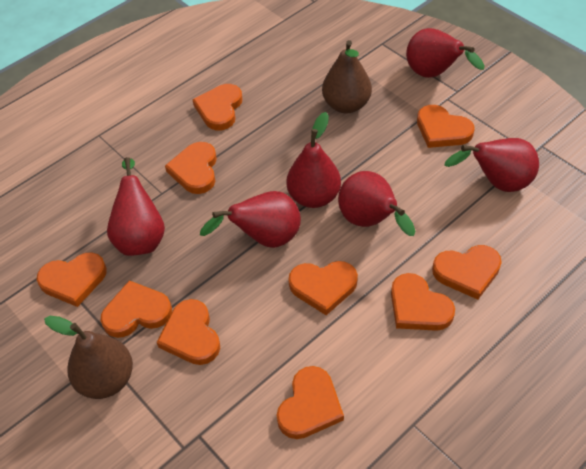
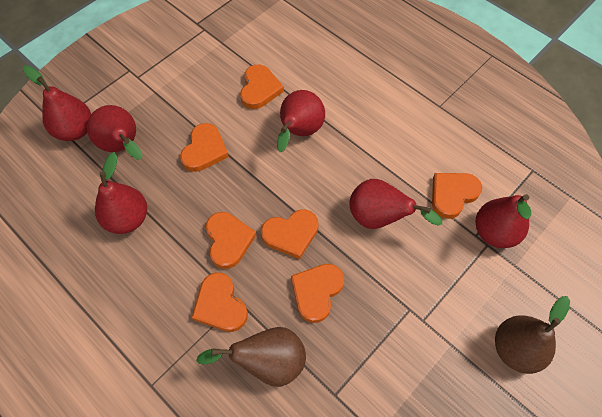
orange heart: [37,252,107,307] [101,281,172,338] [157,299,220,365] [165,142,217,194] [192,84,242,130] [277,366,344,439] [288,261,358,315] [391,273,455,331] [417,105,475,148] [432,245,502,300] = 10 -> [180,123,229,172] [192,272,248,332] [206,212,256,269] [240,65,284,109] [261,209,319,259] [291,264,344,323] [432,173,482,219] = 7

